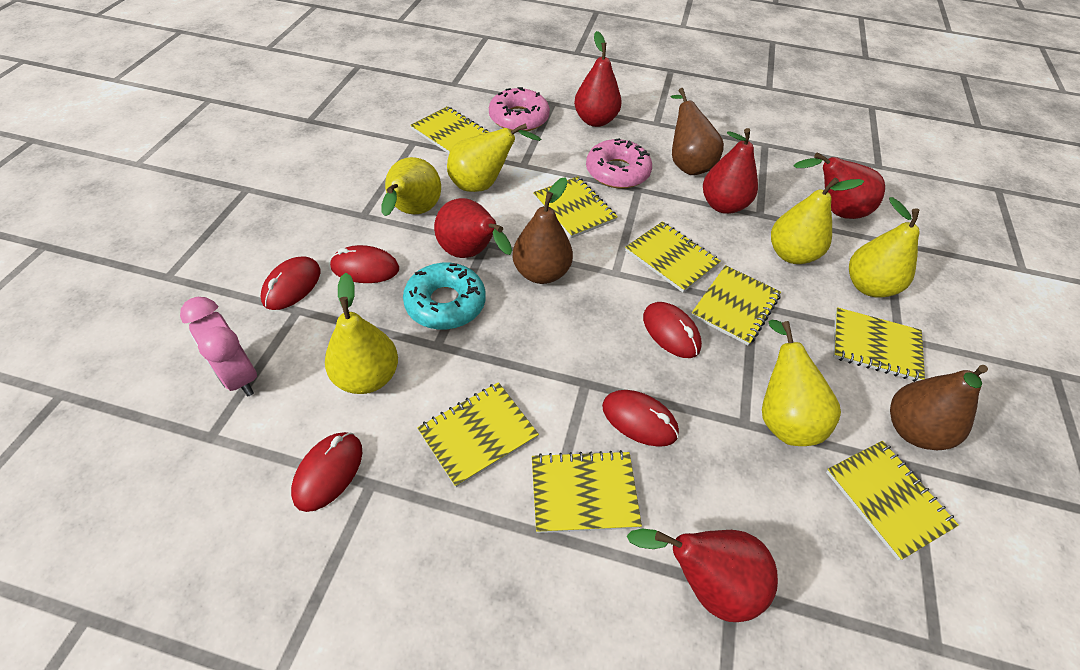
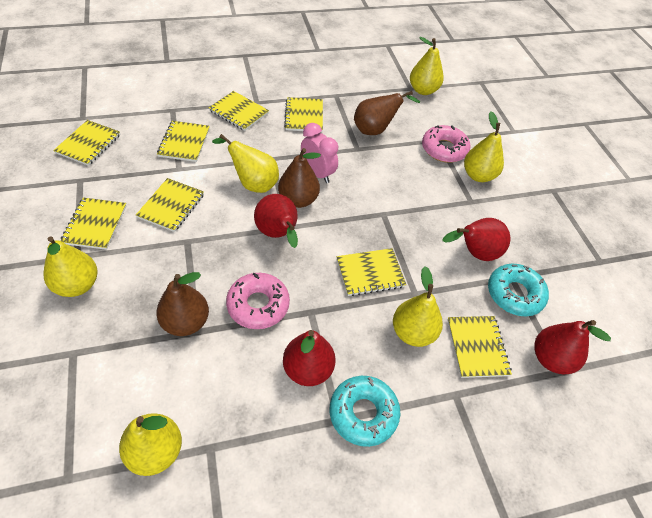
red mouse: [261,256,320,310] [291,432,362,512] [330,245,399,283] [602,390,679,447] [643,302,702,358] = 5 -> none = 0
red pear: [434,198,512,258] [574,31,622,127] [627,528,778,622] [703,128,758,214] [794,152,885,219] = 5 -> [254,194,298,248] [283,330,336,386] [442,218,510,261] [534,320,611,374] = 4
turquoise donut: [403,263,486,330] = 1 -> [330,376,400,447] [488,264,549,316] = 2

